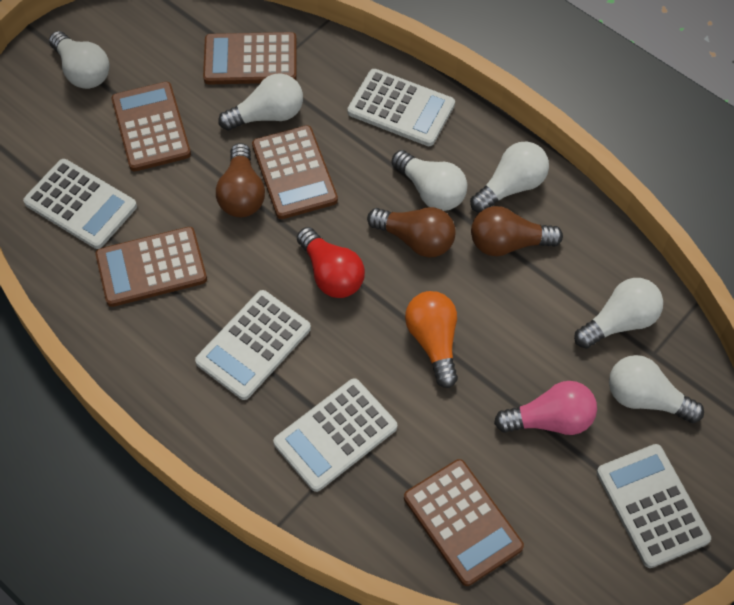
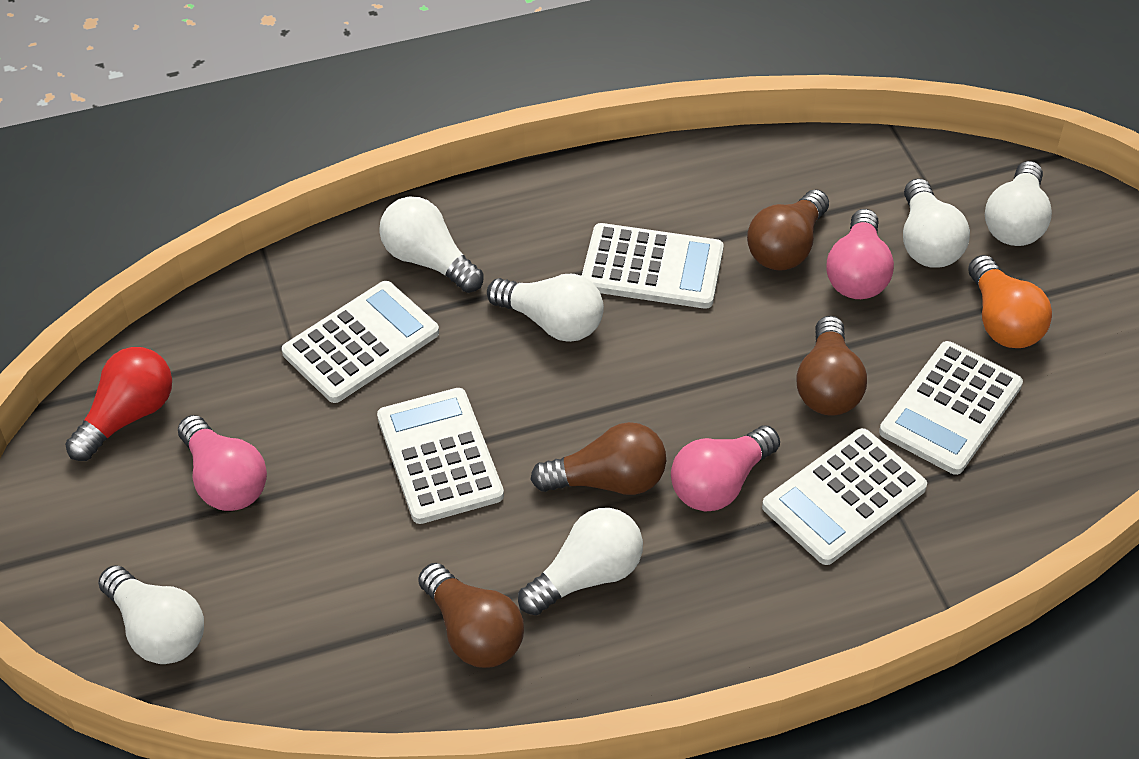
brown calculator: [96,227,207,307] [111,82,191,171] [203,32,297,85] [252,125,338,219] [404,459,524,586] = 5 -> none = 0
brown light bulb: [216,143,265,217] [367,207,456,258] [471,206,563,256] = 3 -> [418,563,524,668] [530,422,666,495] [747,189,829,271] [796,316,867,416] = 4
pink light bulb: [494,381,597,435] = 1 -> [178,415,267,511] [671,425,780,512] [826,209,894,299] = 3

